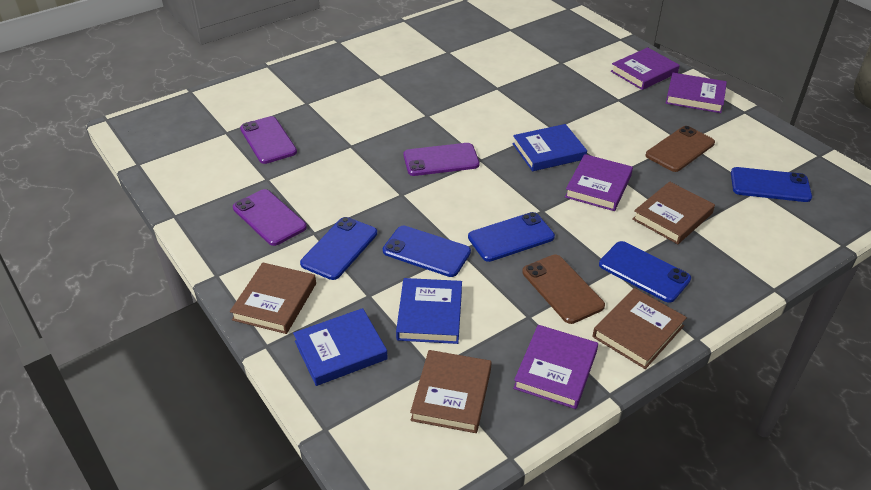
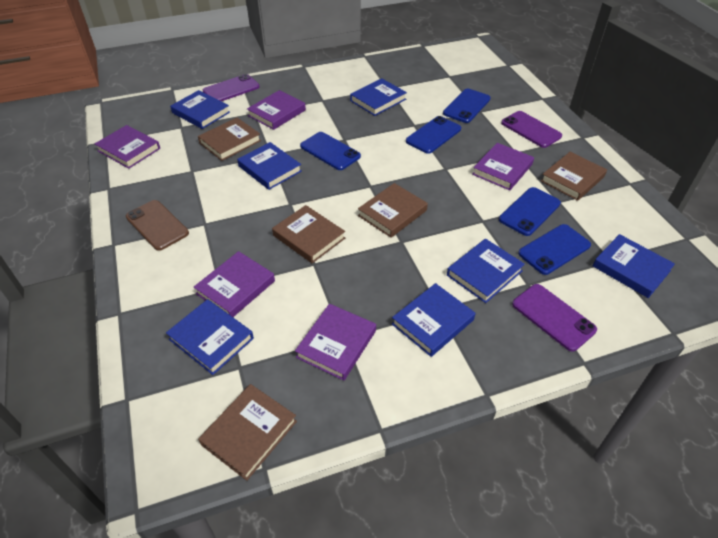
blue book: [293,308,388,386] [396,278,462,344] [513,124,587,171] = 3 -> [166,299,254,375] [170,90,230,129] [237,142,302,190] [350,78,407,116] [392,283,475,357] [447,239,525,303] [593,234,675,298] = 7
brown book: [230,262,316,334] [410,350,491,433] [593,288,687,369] [633,181,715,244] = 4 -> [198,118,261,161] [198,384,297,481] [272,205,345,263] [358,183,428,238] [541,152,607,201] = 5
brown phone: [522,254,605,324] [646,126,715,172] = 2 -> [126,200,189,251] = 1
purple book: [513,325,598,409] [565,154,633,211] [611,47,680,90] [666,73,727,113] = 4 -> [95,125,160,169] [194,251,275,317] [247,90,306,130] [295,304,376,381] [472,143,534,190] = 5

